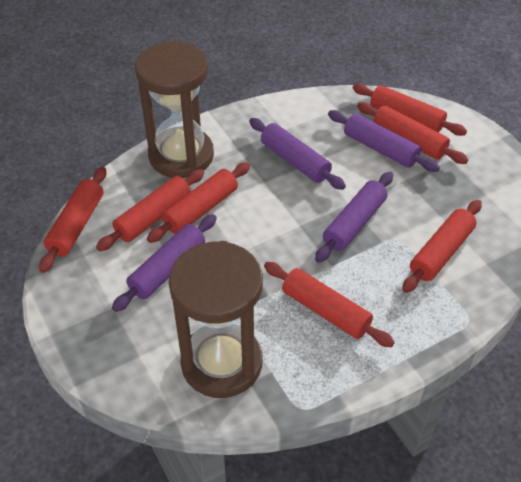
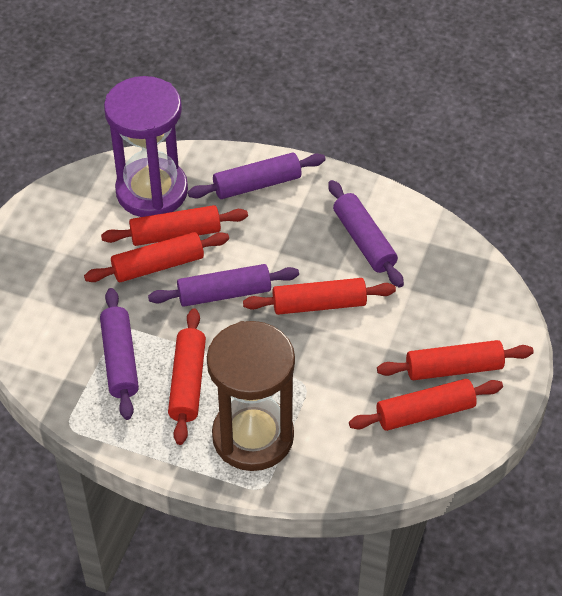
brown hourglass: [135,41,214,178] [169,241,263,398] = 2 -> [207,321,295,471] = 1
purple hourglass: none = 0 -> [104,76,188,217] = 1
red rolling pin: [39,167,106,273] [96,169,204,251] [147,162,250,243] [264,262,395,347] [353,84,467,136] [357,102,468,164] [402,200,482,293] = 7 -> [84,232,229,282] [101,205,248,246] [168,309,206,445] [243,278,396,315] [349,379,503,431] [377,340,534,380] = 6

